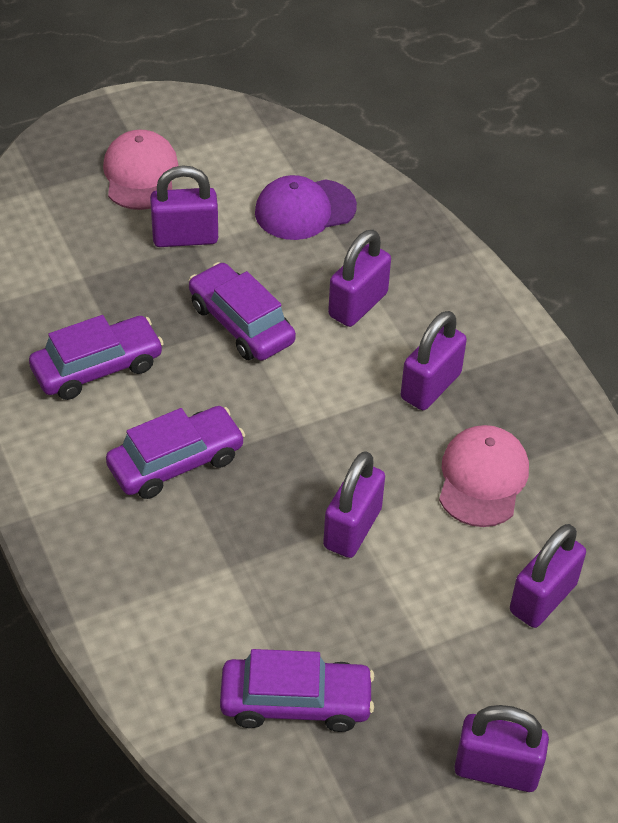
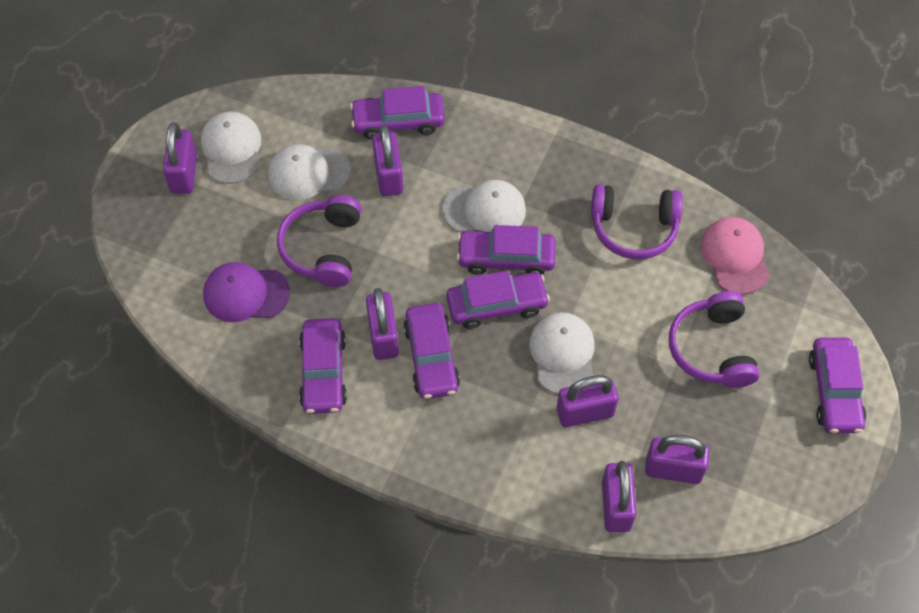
pink cap: [103,129,179,210] [439,425,529,527] = 2 -> [700,217,770,294] = 1
purple car: [29,315,164,400] [106,406,245,499] [189,262,296,361] [220,649,374,732] = 4 -> [299,318,347,414] [350,86,445,139] [403,303,460,399] [446,271,550,329] [456,225,556,275] [809,338,866,433] = 6
purple headphones: none = 0 -> [277,195,361,287] [591,185,683,259] [669,291,759,388] = 3
white cap: none = 0 -> [201,112,261,184] [268,144,351,200] [442,180,526,232] [529,312,595,395] = 4

